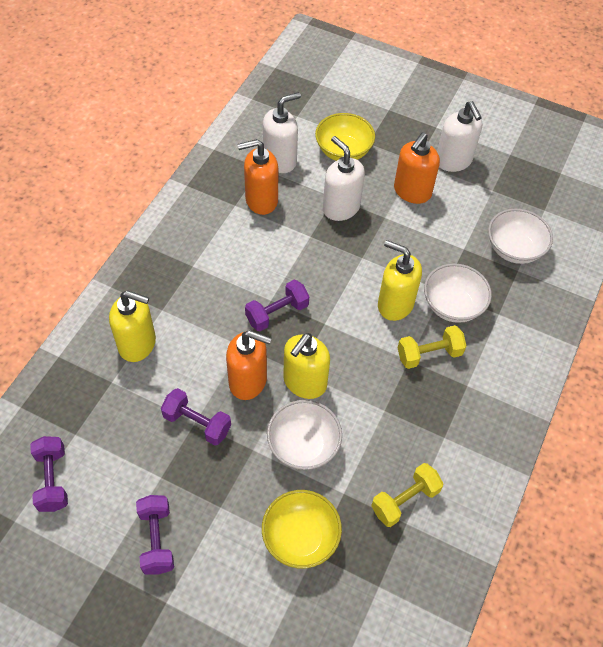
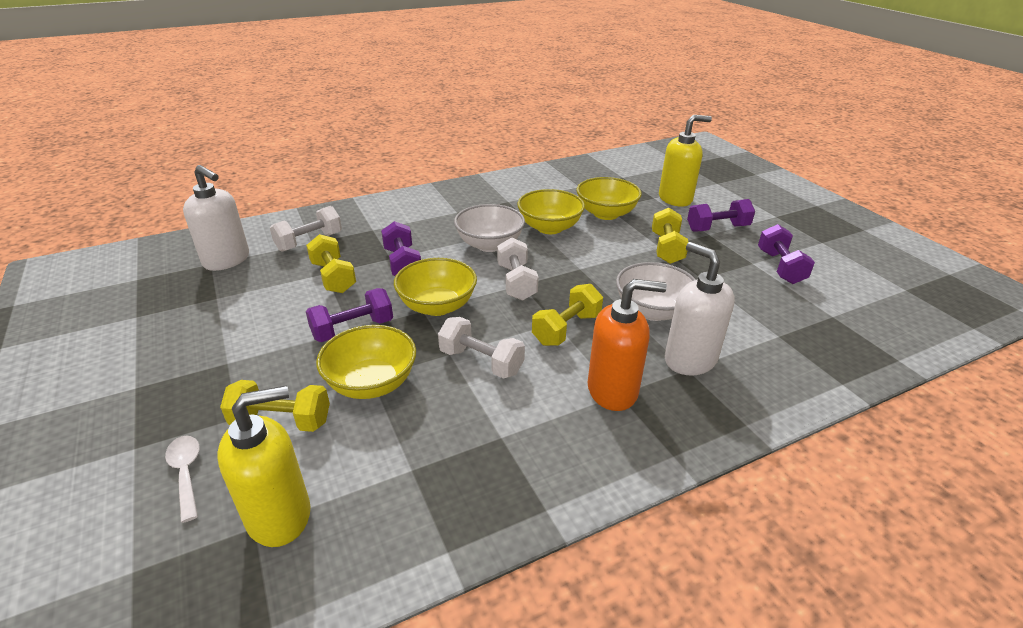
orange soap dispenser: [226,330,272,400] [238,139,278,215] [394,132,440,204] = 3 -> [588,279,667,411] = 1
white bowl: [267,400,342,470] [424,263,492,323] [488,209,553,264] = 3 -> [454,204,525,252] [616,262,696,321] = 2
white dumbbell: none = 0 -> [270,206,342,252] [438,317,525,379] [497,237,539,301] = 3
white soap dispenser: [263,92,301,173] [323,136,365,221] [437,101,482,172] = 3 -> [183,165,249,271] [664,242,735,375] = 2
white spoon: none = 0 -> [165,436,200,523] = 1
yellow bowl: [262,490,342,569] [315,113,375,161] = 2 -> [316,325,416,399] [394,258,477,316] [517,189,585,234] [576,177,642,220] = 4
yellow dumbbell: [371,463,444,527] [398,325,466,369] = 2 -> [220,380,330,432] [306,234,356,293] [532,284,603,346] [652,208,688,264] = 4
yellow soap dispenser: [109,290,156,362] [283,333,330,399] [378,240,422,321] = 3 -> [217,385,311,547] [659,115,712,207] = 2

